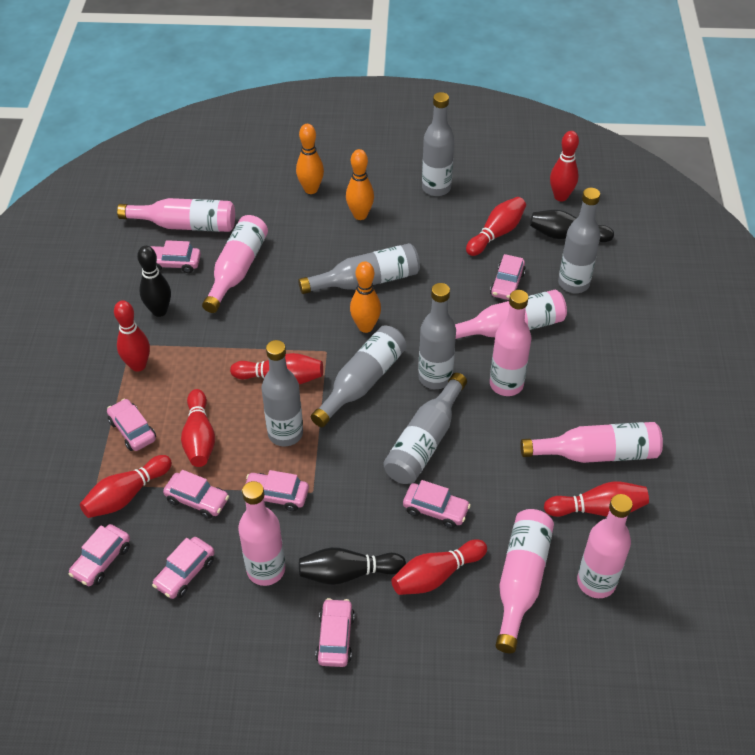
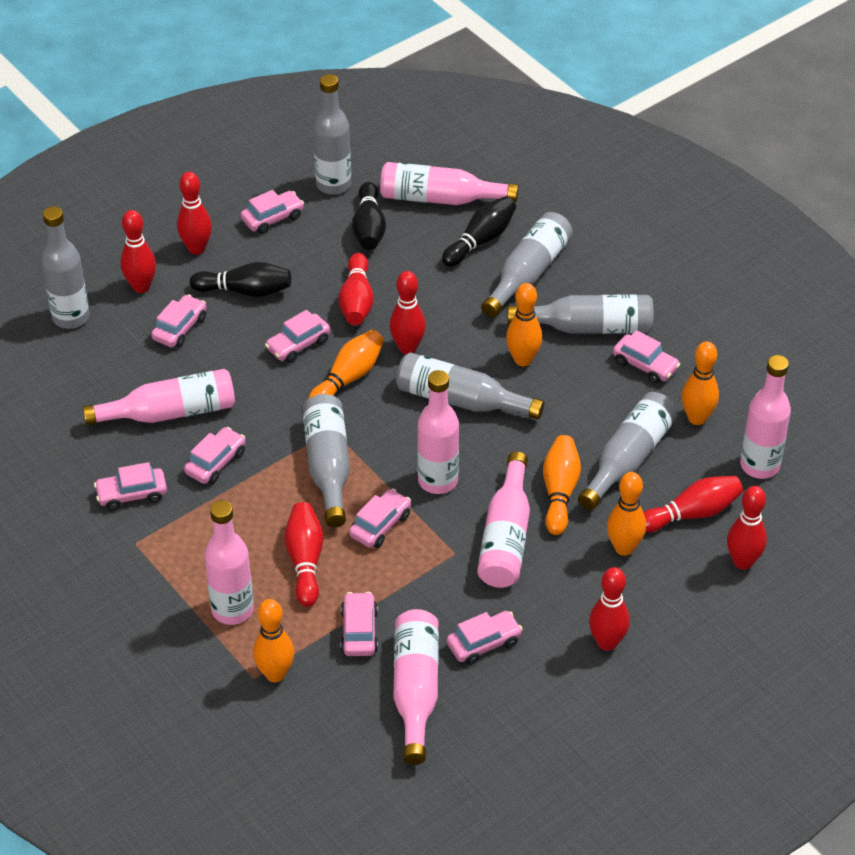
orange bowling pin: [296,124,324,194] [346,149,374,220] [350,261,381,333] = 3 -> [253,599,294,682] [308,330,384,399] [506,283,542,366] [543,435,581,535] [607,472,646,556] [682,341,719,425] = 6
pink bottle: [117,198,235,232] [202,215,268,313] [238,481,285,586] [455,290,567,339] [490,290,531,396] [495,509,554,653] [520,422,663,463] [577,494,633,598] = 8 -> [83,369,235,426] [204,500,254,625] [380,162,518,205] [393,609,439,765] [417,370,459,494] [477,452,530,588] [740,355,791,479] = 7

